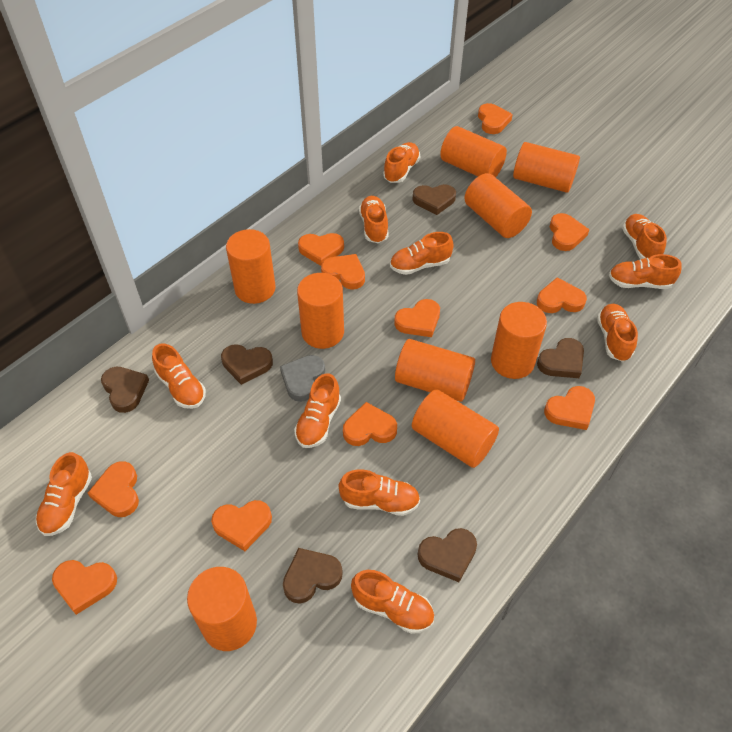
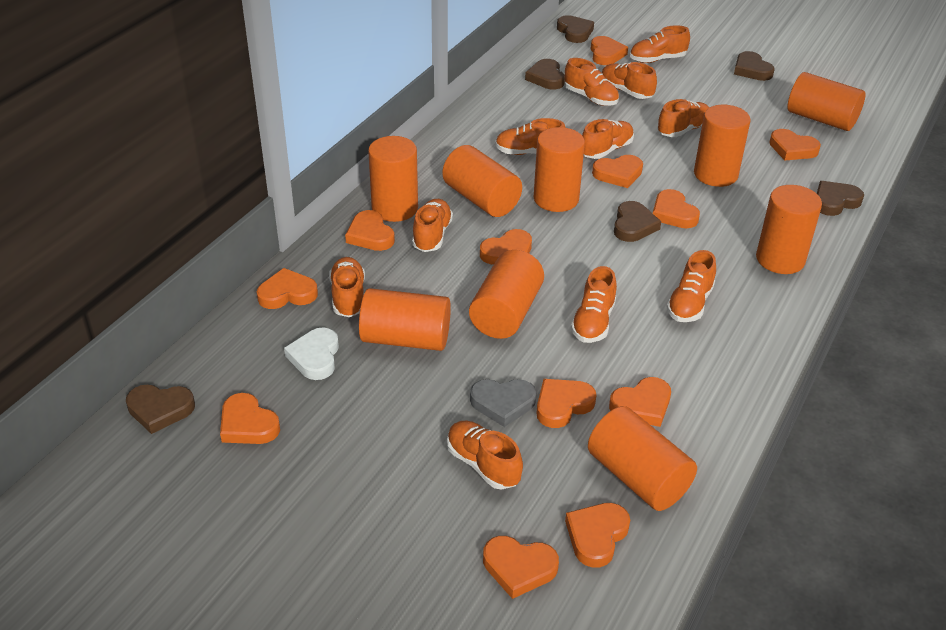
orange heart: [52,560,117,615] [88,461,139,517] [211,500,272,551] [298,233,344,266] [321,254,365,290] [343,402,397,446] [394,299,440,337] [478,103,513,134] [537,278,587,313] [544,386,595,430] [550,213,589,251] = 11 -> [220,393,280,444] [257,268,318,309] [345,210,395,251] [480,229,532,265] [483,536,559,599] [537,379,596,428] [565,503,630,568] [591,36,628,65] [592,155,643,188] [609,377,671,427] [653,189,700,228] [769,129,821,160] = 12
white heart: none = 0 -> [284,328,339,380] = 1

